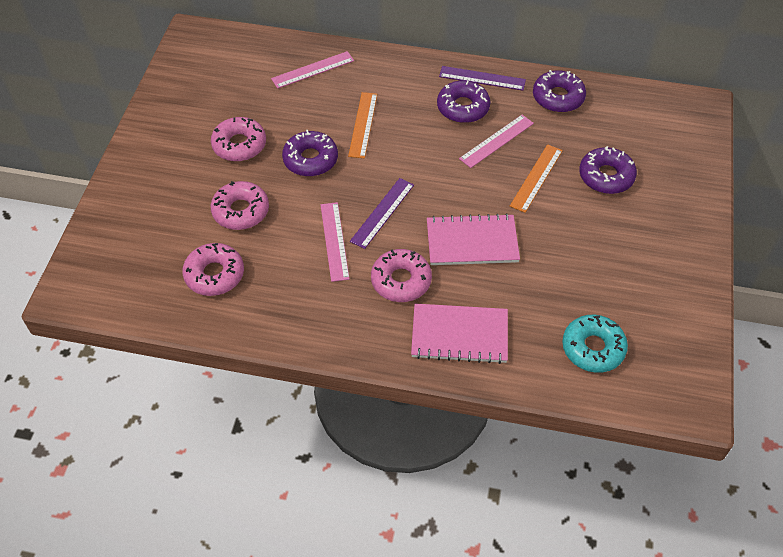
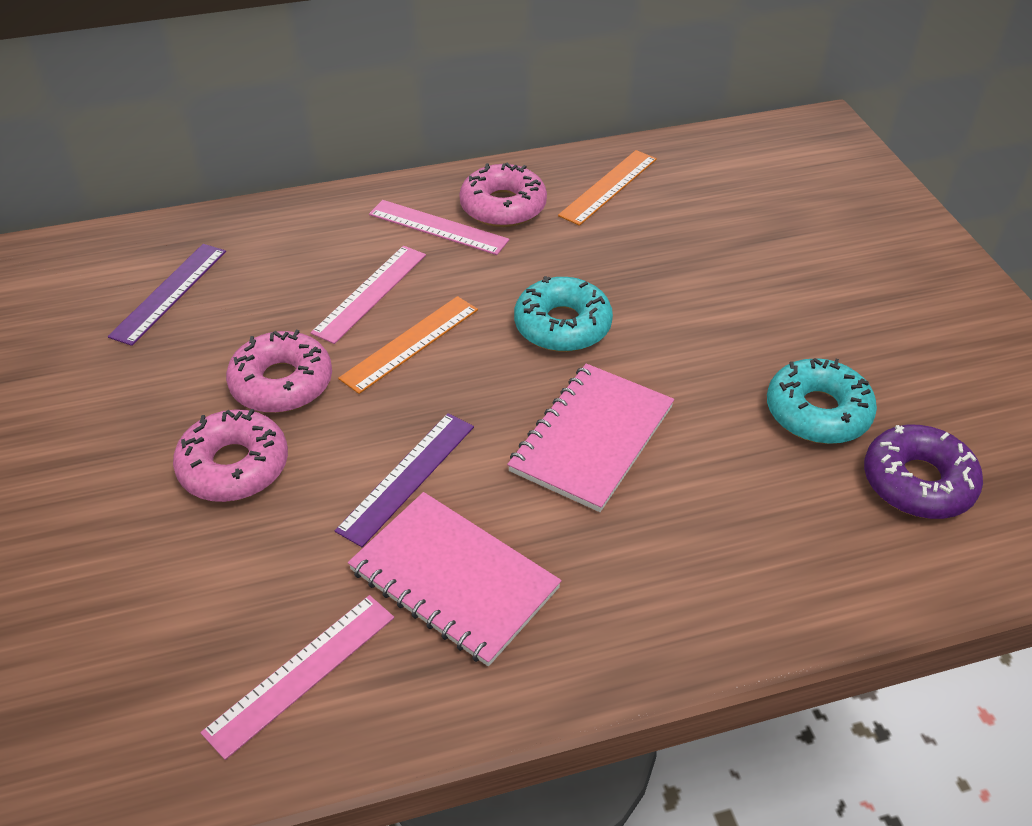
pink donut: [182,243,244,296] [211,117,266,162] [211,181,269,230] [371,249,432,302] = 4 -> [173,409,288,502] [226,330,332,413] [459,163,547,227] = 3
purple donut: [282,130,338,176] [437,80,491,123] [533,70,586,112] [579,146,637,194] = 4 -> [864,425,983,519] = 1
turquoise donut: [562,315,628,373] = 1 -> [514,276,613,352] [767,358,877,444] = 2

